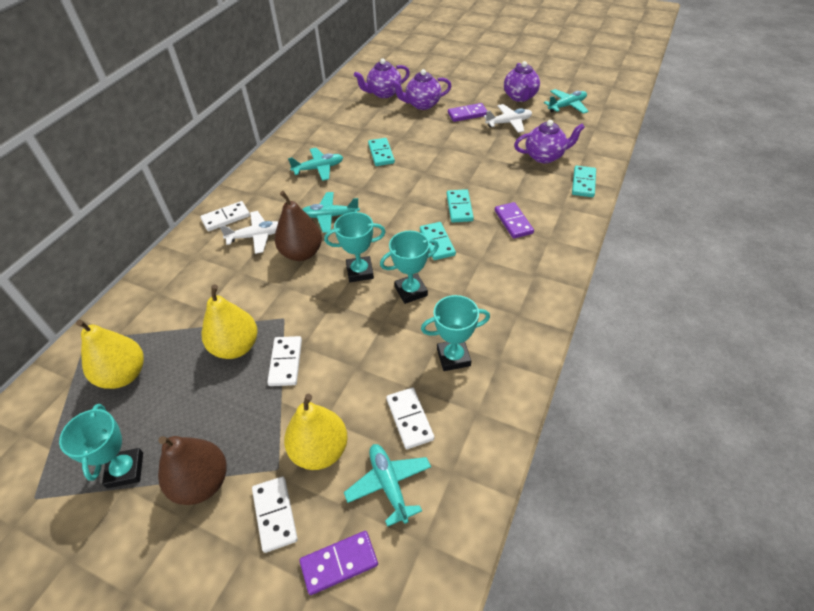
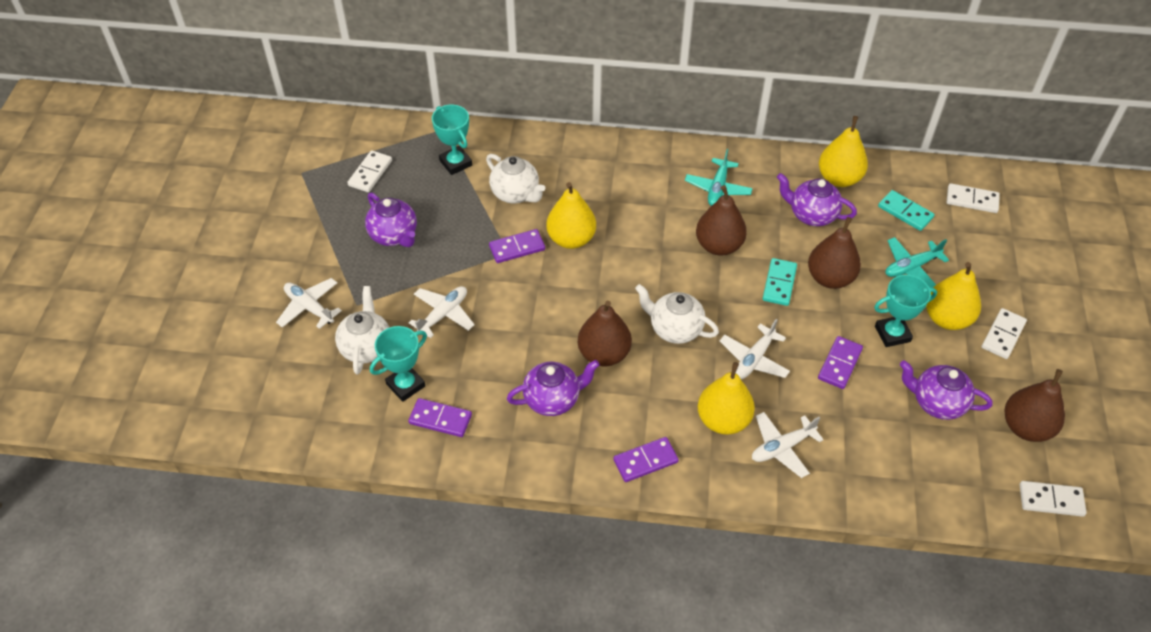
brown pear: [158,436,227,505] [275,191,322,261] = 2 -> [578,301,632,366] [696,185,747,256] [808,217,861,289] [1005,369,1065,442] = 4
purple domino: [300,531,378,595] [448,103,487,122] [495,202,534,239] = 3 -> [408,398,472,437] [489,229,545,263] [613,437,679,482] [818,336,863,389] = 4
turquoise domino: [368,138,395,166] [420,222,456,260] [447,189,474,223] [572,166,596,197] = 4 -> [762,258,797,306] [878,190,935,231] = 2
turquoise plane: [288,148,343,181] [302,192,360,233] [344,444,431,527] [544,89,588,114] = 4 -> [685,149,753,206] [885,237,949,288] = 2
turquoise trophy: [59,404,143,488] [324,212,385,282] [380,231,439,304] [421,295,490,371] = 4 -> [370,326,427,402] [432,105,472,175] [874,275,937,347] = 3
white plane: [219,211,278,254] [484,104,532,133] = 2 -> [276,278,342,329] [409,286,475,338] [720,319,790,379] [752,412,824,478] = 4
white teapot: none = 0 -> [335,286,390,374] [486,154,545,203] [635,284,719,344] = 3
yellow pear: [76,320,144,389] [202,285,258,359] [284,394,348,470] = 3 -> [546,182,596,249] [698,362,755,435] [819,116,868,187] [926,262,981,330] = 4

